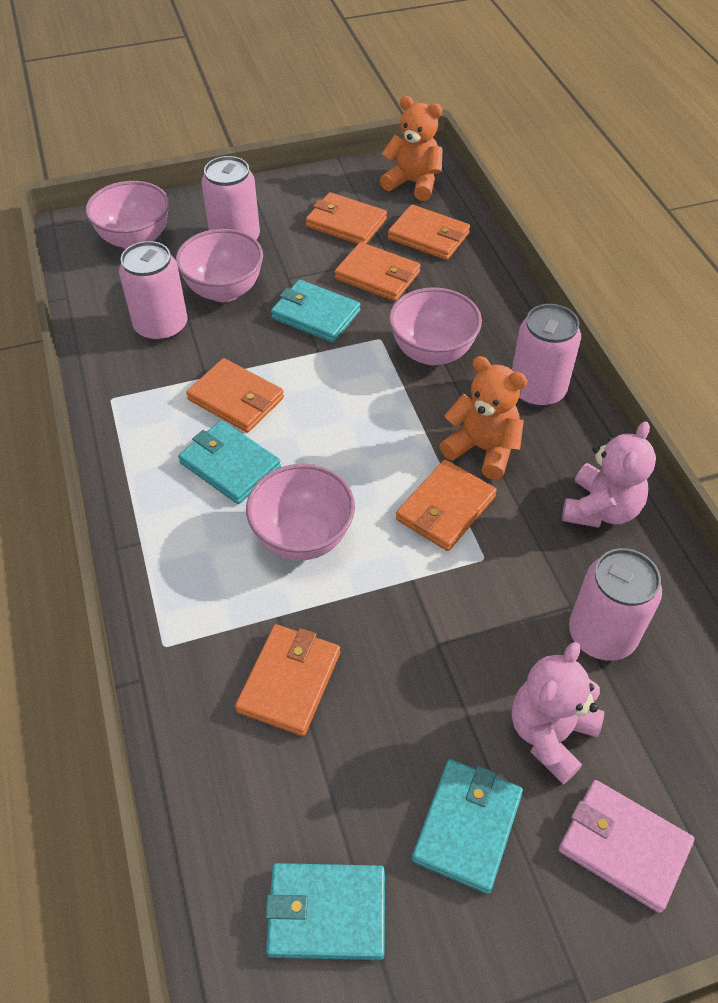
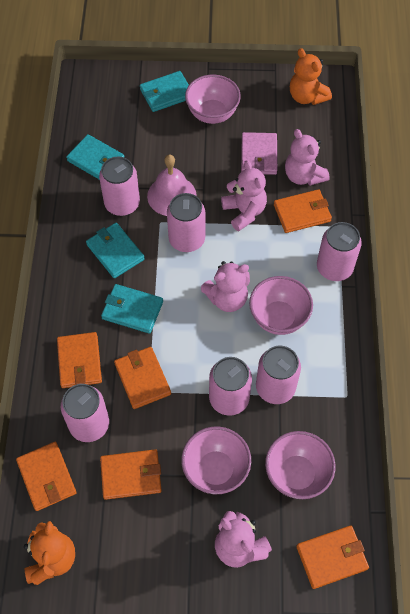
pink bell: none = 0 -> [147,154,197,216] = 1
pink can: [119,241,187,342] [201,156,260,240] [512,304,581,407] [569,548,662,661] = 4 -> [61,384,109,442] [99,157,140,216] [167,193,205,252] [209,357,252,416] [256,346,301,404] [317,222,362,281] = 6
pink teddy bear: [512,642,604,784] [562,421,656,528] = 2 -> [201,261,250,312] [215,511,272,568] [221,160,267,231] [285,129,330,186] = 4

